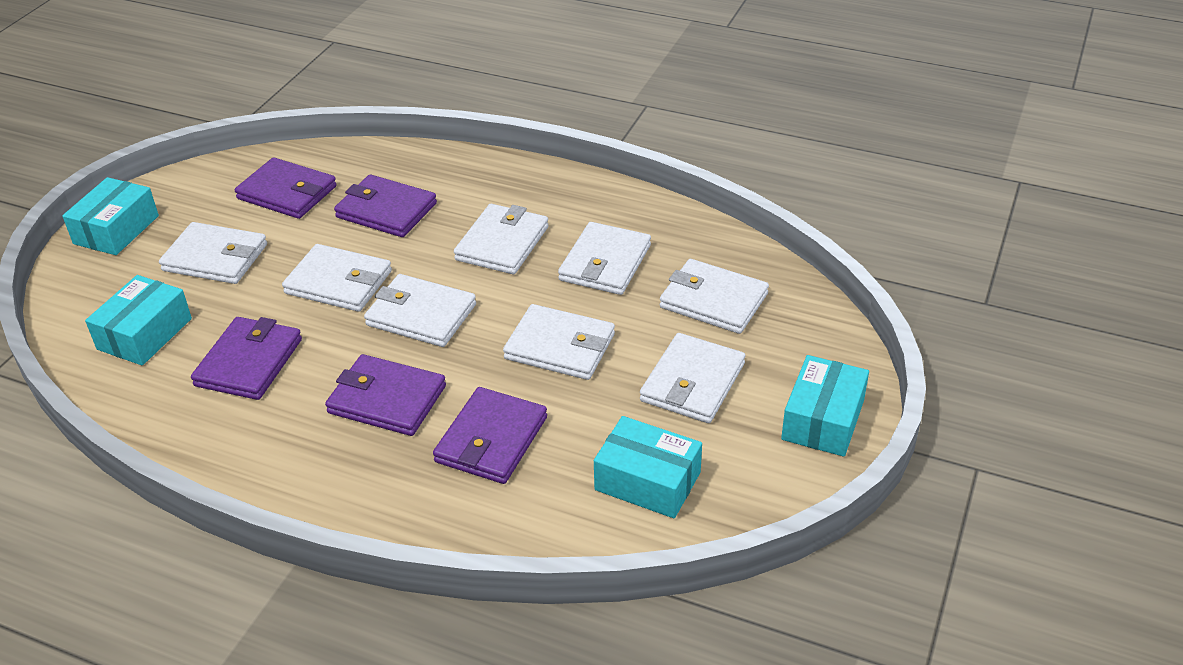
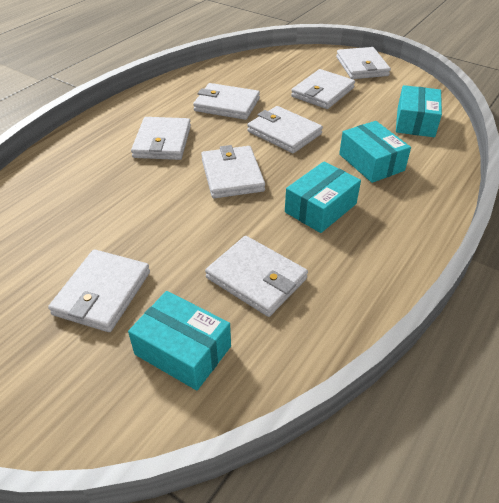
purple wallet: [191,317,302,400] [235,157,337,219] [325,354,446,436] [334,174,437,237] [433,387,547,484] = 5 -> none = 0

